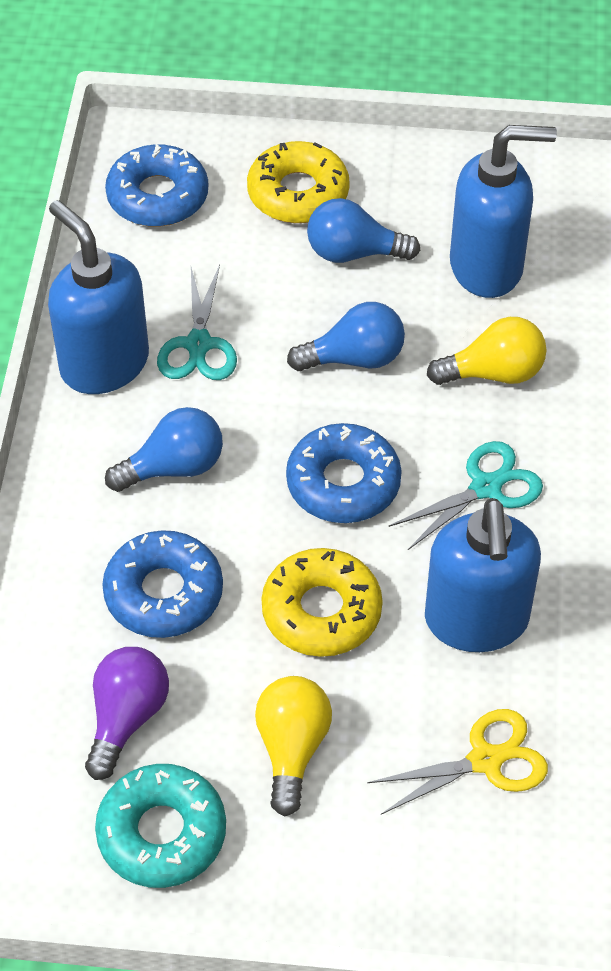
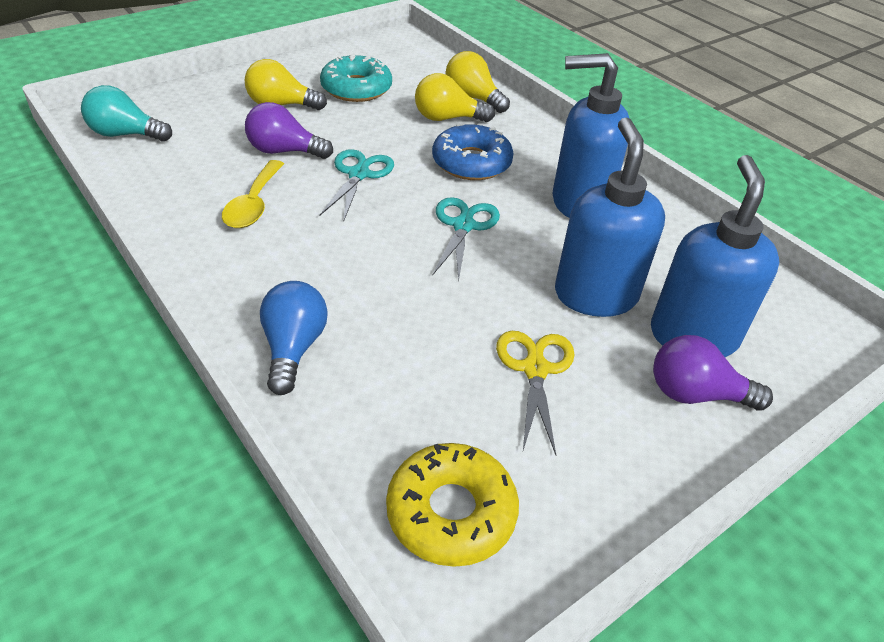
blue donut: [102,530,223,638] [105,144,208,227] [286,423,402,523] = 3 -> [432,124,514,180] = 1
blue light bulb: [105,407,223,492] [287,302,405,371] [307,198,420,263] = 3 -> [260,281,328,395] = 1
purple light bulb: [85,647,169,780] = 1 -> [245,102,333,159] [653,335,773,410] = 2
turquoise light bulb: none = 0 -> [81,85,172,142] = 1
yellow donut: [247,141,350,223] [261,548,383,657] = 2 -> [386,443,519,567] = 1
yellow light bulb: [255,676,332,816] [427,317,547,385] = 2 -> [245,59,327,110] [415,73,495,122] [445,51,510,113] = 3
yellow spoon: none = 0 -> [222,160,284,228] = 1

